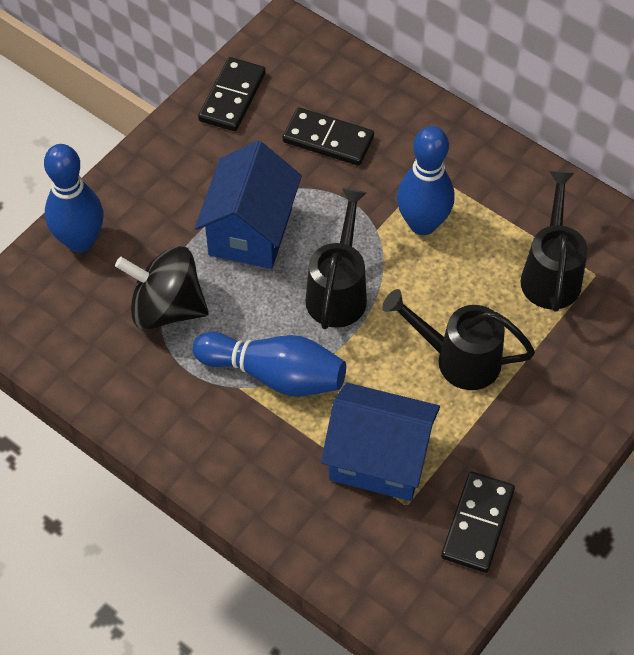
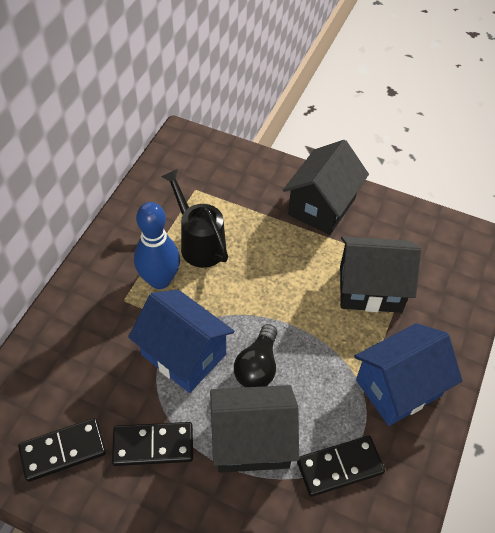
black house: none = 0 -> [210,385,299,473] [283,140,369,235] [340,236,421,313] = 3
black light bulb: none = 0 -> [234,324,277,387] = 1
black spinning top: [115,246,209,330] = 1 -> none = 0
black watering can: [305,188,367,329] [382,289,535,390] [520,171,588,312] = 3 -> [161,169,228,268] = 1
blue bowling pin: [44,144,103,253] [193,332,346,396] [397,126,455,235] = 3 -> [134,202,180,289] = 1

